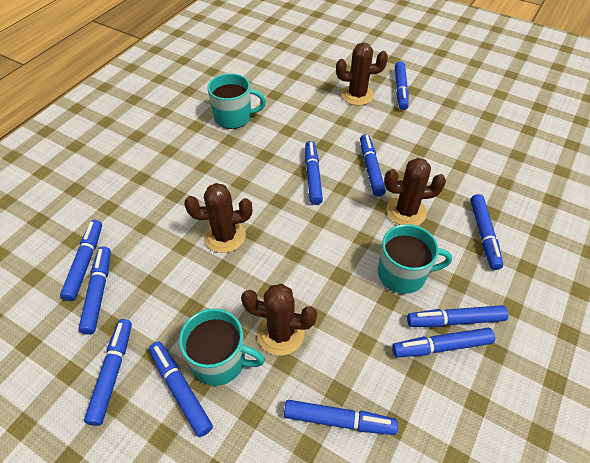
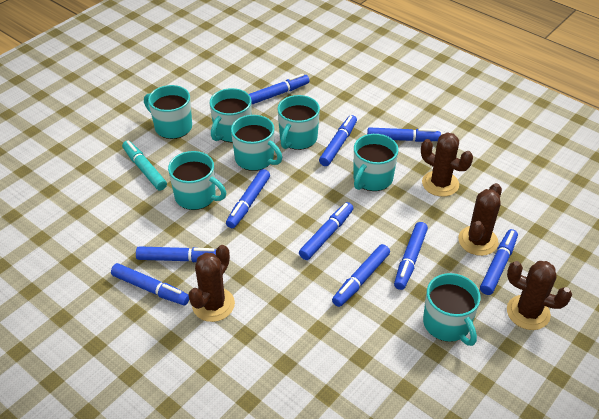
blue marker: [60,220,102,301] [78,247,111,334] [84,319,132,426] [149,342,213,437] [284,400,398,435] [305,141,323,205] [360,134,386,197] [392,328,495,358] [395,61,409,110] [407,305,508,327] [470,194,503,270] = 11 -> [111,263,189,305] [136,246,216,262] [226,169,270,228] [249,74,309,105] [299,202,353,260] [319,115,357,166] [332,244,390,307] [367,127,441,142] [394,222,428,290] [480,229,518,295] = 10
turquoise marker: none = 0 -> [122,140,167,191] = 1
turquoise mug: [179,308,265,386] [208,73,266,129] [378,224,452,294] = 3 -> [144,85,192,139] [168,151,226,210] [210,88,251,142] [231,115,282,171] [277,95,320,150] [353,134,399,191] [423,273,481,346] = 7

